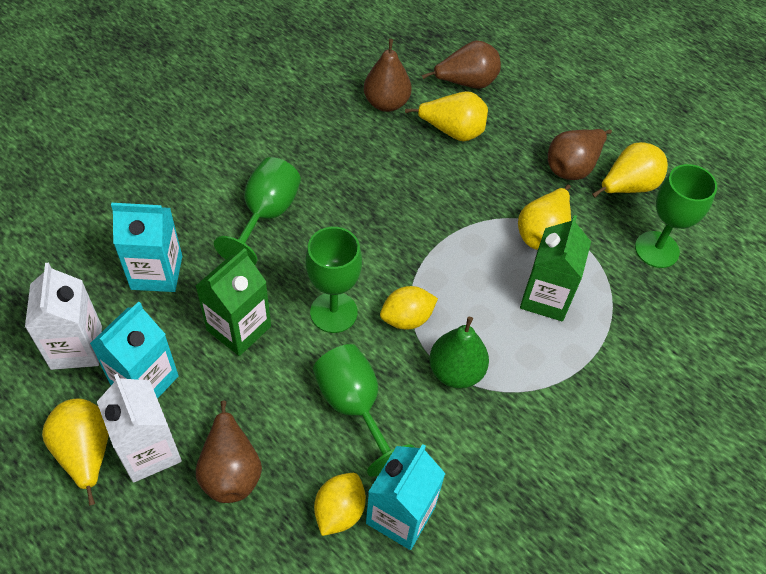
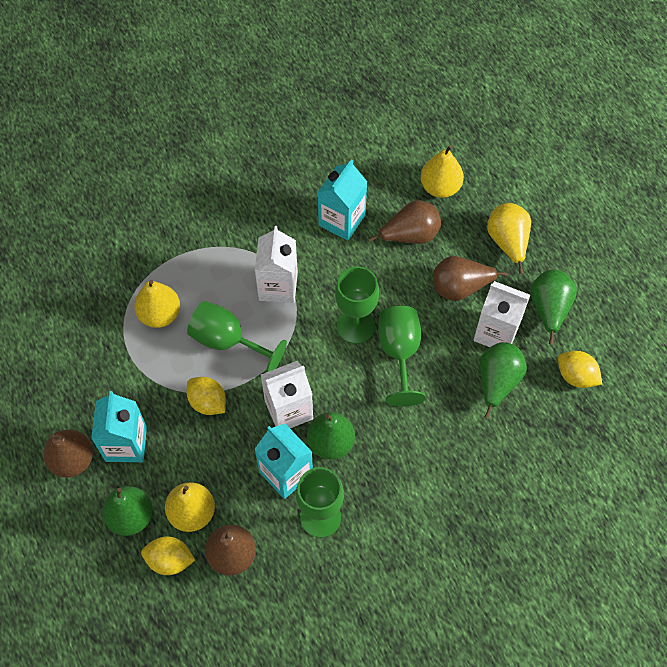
green carton: [196,248,271,356] [520,215,591,321] = 2 -> none = 0
green pear: [429,317,489,389] = 1 -> [102,486,153,536] [307,412,355,460] [480,342,527,418] [530,270,577,344] = 4
white carton: [25,263,102,370] [97,373,182,483] = 2 -> [255,226,298,303] [261,361,313,428] [474,281,530,347] = 3
yellow lemon: [314,473,366,536] [380,286,438,330] = 2 -> [141,536,195,575] [186,377,226,415] [558,351,602,388] = 3

